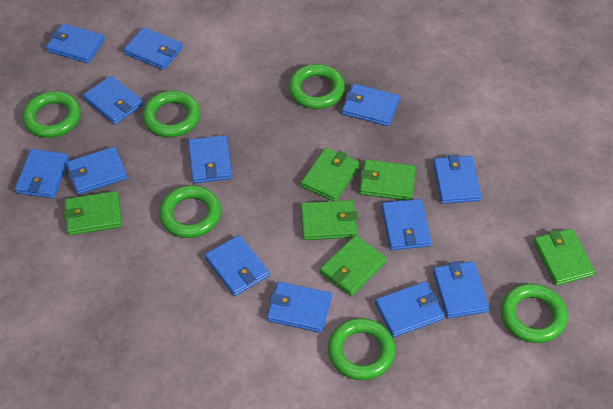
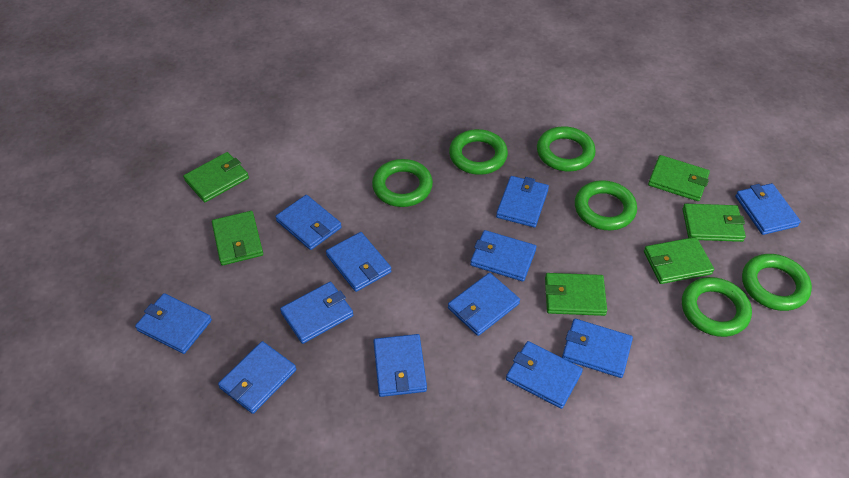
blue wallet: [15,149,69,198] [46,23,104,63] [66,147,127,195] [83,75,143,125] [124,27,183,70] [188,135,232,183] [205,235,269,296] [267,282,332,333] [342,84,399,126] [375,281,444,338] [381,199,431,250] [433,154,481,204] [433,261,489,319] = 13 -> [135,293,212,354] [218,341,296,414] [275,195,342,250] [280,282,353,344] [326,232,391,292] [373,334,427,397] [448,273,520,336] [470,230,536,281] [496,176,549,227] [506,341,583,409] [562,319,633,378] [735,183,801,235] = 12

